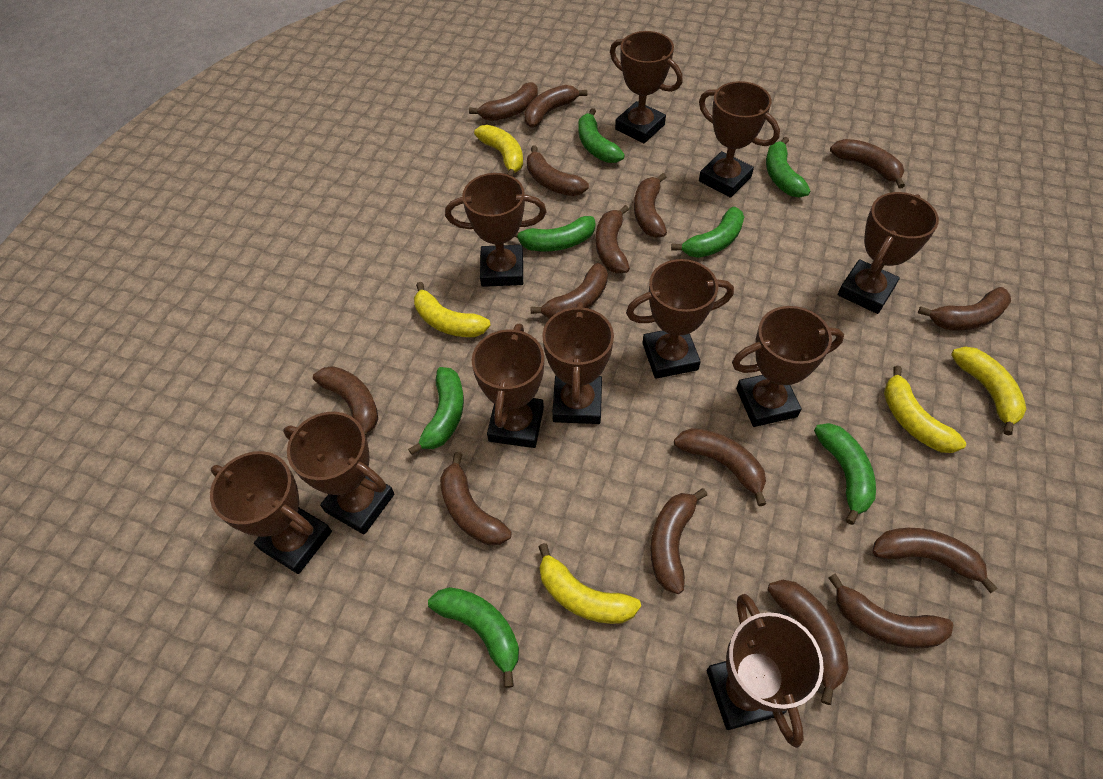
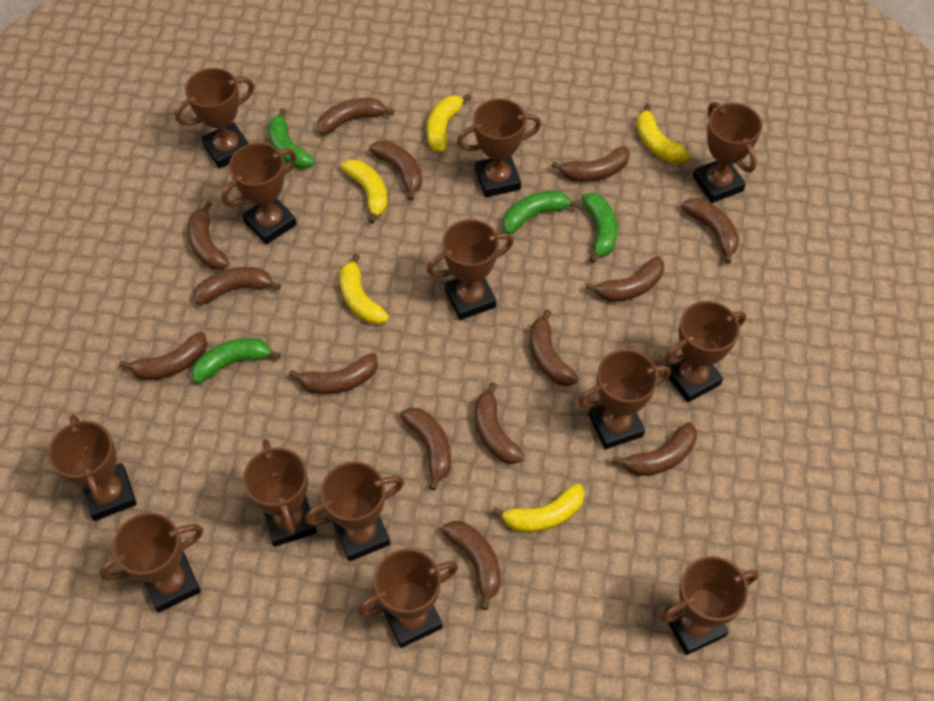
brown banana: [313,366,378,436] [440,452,512,545] [469,82,538,121] [524,85,587,128] [527,145,589,196] [531,263,608,319] [596,205,630,273] [634,173,667,238] [650,488,707,594] [674,428,766,506] [768,580,849,705] [828,574,953,648] [830,139,905,189] [872,528,998,593] [918,287,1011,330] = 15 -> [119,332,207,380] [188,201,229,270] [194,267,281,305] [289,353,378,394] [317,98,394,135] [369,140,422,201] [400,407,451,491] [442,521,501,610] [475,382,525,464] [530,309,579,386] [551,146,630,182] [585,256,664,301] [612,422,697,476] [682,198,739,264] = 14
brown trophy: [210,451,332,574] [283,412,394,535] [445,173,546,287] [472,324,544,448] [542,302,614,424] [610,31,682,143] [626,259,734,379] [699,81,780,198] [706,594,824,748] [732,306,844,427] [838,192,939,314] = 11 -> [48,414,137,521] [99,512,203,613] [175,68,254,169] [222,143,297,245] [243,439,317,547] [305,461,404,562] [358,548,458,648] [427,219,514,320] [457,99,541,197] [578,349,671,449] [661,556,758,655] [665,301,746,403] [693,102,762,203] = 13
green banana: [408,367,464,455] [428,587,519,688] [514,216,595,252] [578,108,625,163] [671,207,744,258] [766,137,810,198] [814,423,876,525] = 7 -> [192,338,281,383] [268,108,315,169] [503,191,580,234] [582,193,617,263] = 4

